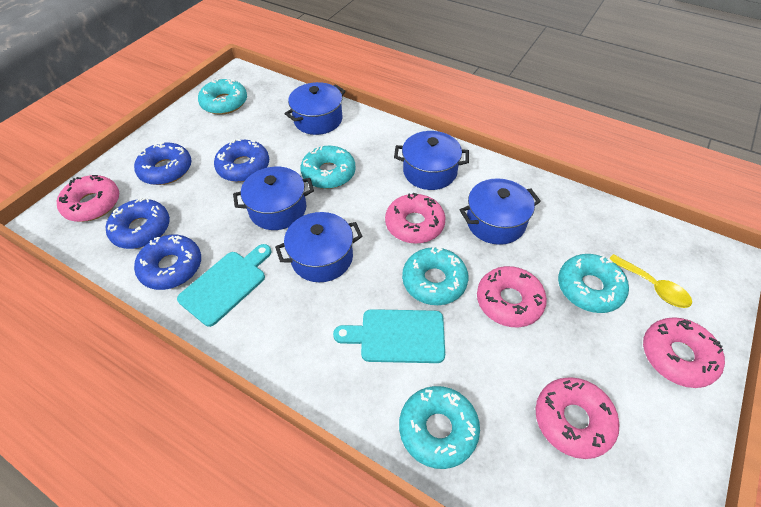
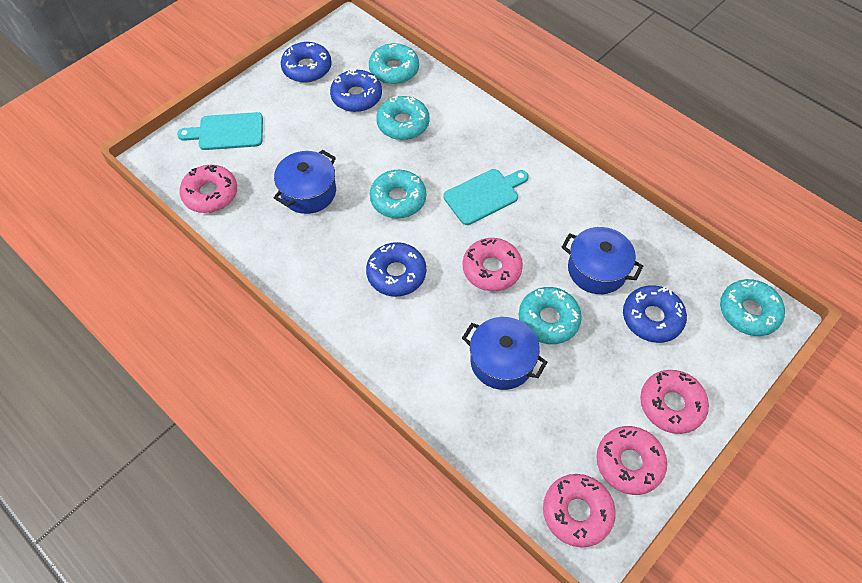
blue pot: [233,167,314,230] [275,212,363,282] [285,82,346,135] [394,131,469,190] [460,178,541,245] = 5 -> [274,150,336,214] [462,317,547,390] [562,227,643,294] = 3
yellow spoon: [610,254,692,308] = 1 -> none = 0

